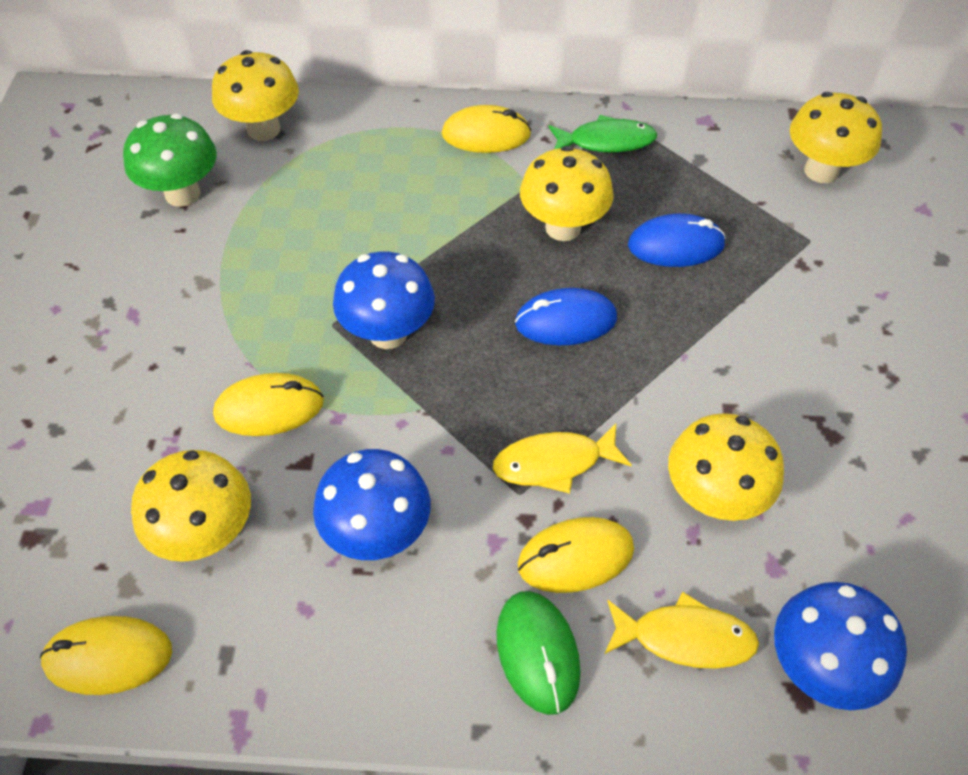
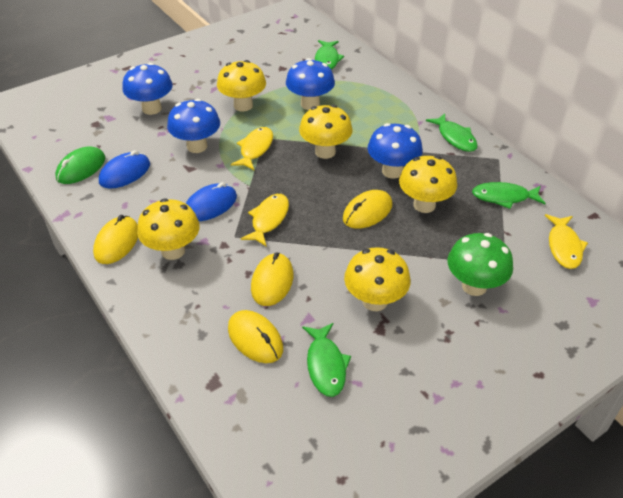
blue mushroom: [313,449,431,560] [333,251,435,349] [774,582,907,710] = 3 -> [122,63,173,115] [167,99,220,153] [286,58,335,110] [368,123,423,179] = 4
green fish: [549,115,657,152] = 1 -> [302,323,351,397] [315,40,344,70] [426,113,478,152] [472,182,546,209] = 4
yellow fish: [493,424,631,493] [605,592,759,669] = 2 -> [231,127,273,170] [241,194,289,247] [545,214,588,269] = 3

